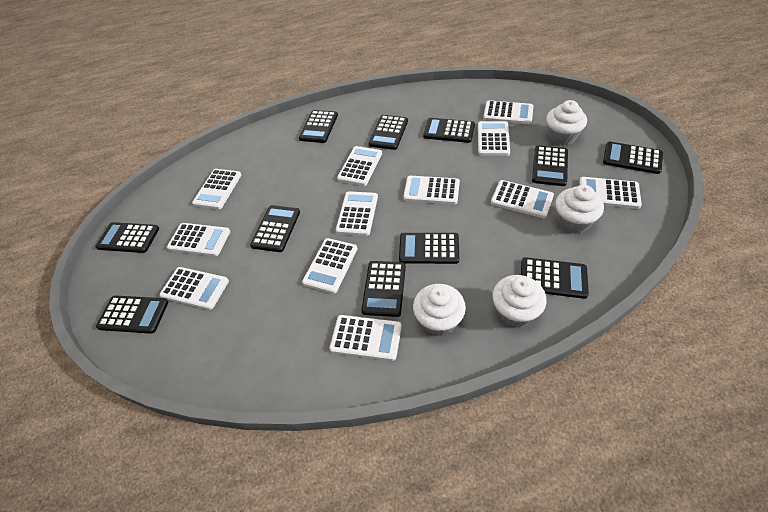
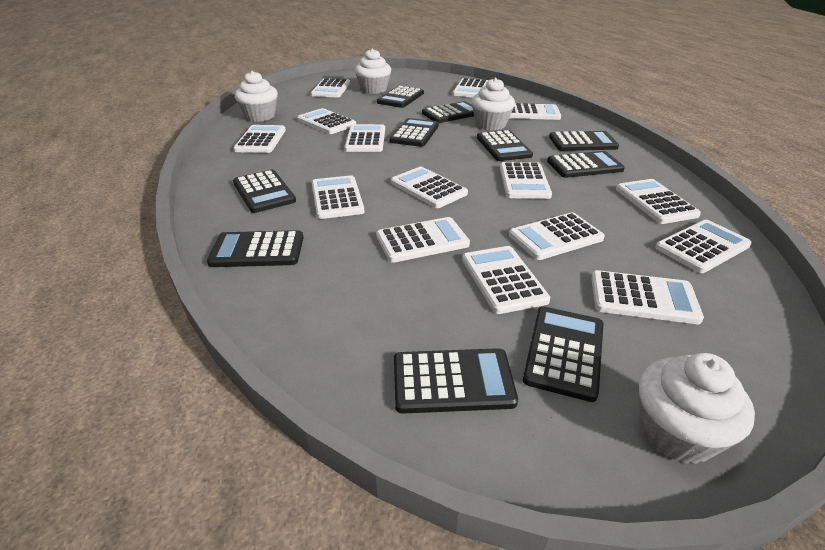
black calculator: [95,222,159,253] [96,296,168,334] [250,205,300,252] [299,110,338,143] [361,261,406,317] [369,115,408,150] [399,233,459,264] [423,118,475,143] [521,257,589,299] [532,145,568,186] [603,142,663,174] = 11 -> [207,230,304,267] [233,170,296,213] [377,86,424,108] [389,118,439,147] [394,348,518,414] [422,101,474,123] [477,130,533,161] [523,307,604,402] [547,151,625,178] [549,131,619,151] = 10
white calculator: [160,267,229,310] [167,223,230,256] [192,169,241,209] [302,238,357,294] [329,315,402,361] [336,191,378,236] [337,146,382,186] [403,176,460,204] [478,121,510,156] [483,100,534,124] [491,180,554,218] [579,177,642,209] = 12 -> [233,125,286,153] [297,108,356,134] [311,78,350,97] [312,175,365,219] [344,124,385,152] [376,217,470,263] [391,167,468,208] [453,78,488,97] [462,246,550,314] [500,162,552,199] [509,103,561,120] [509,212,605,260] [591,270,704,324] [616,179,701,224] [655,220,752,273] = 15

